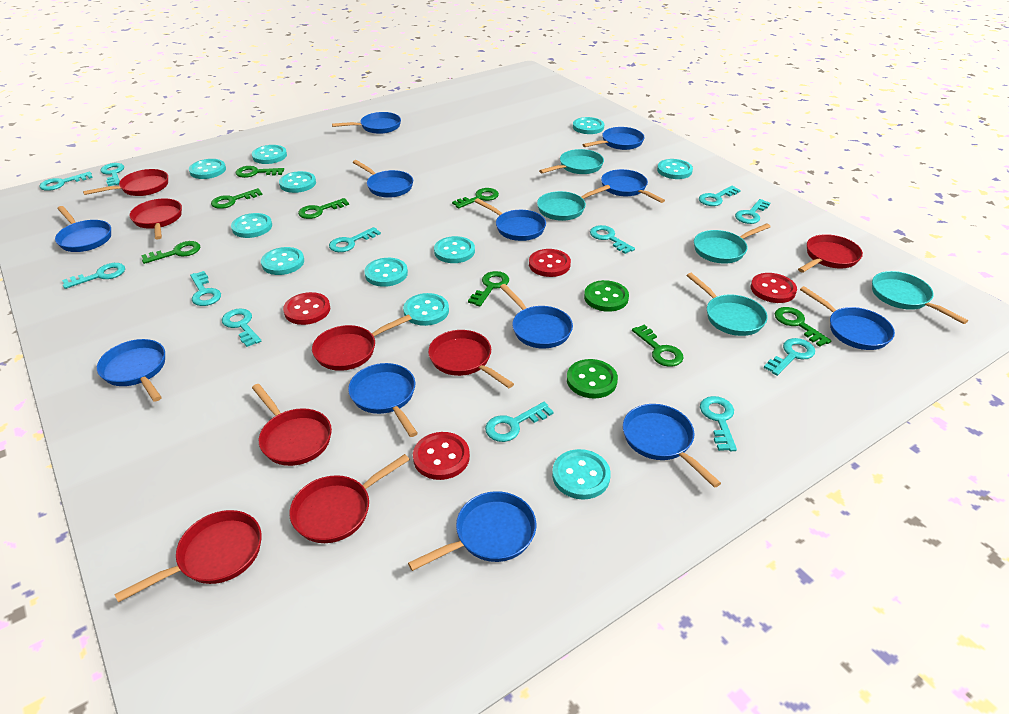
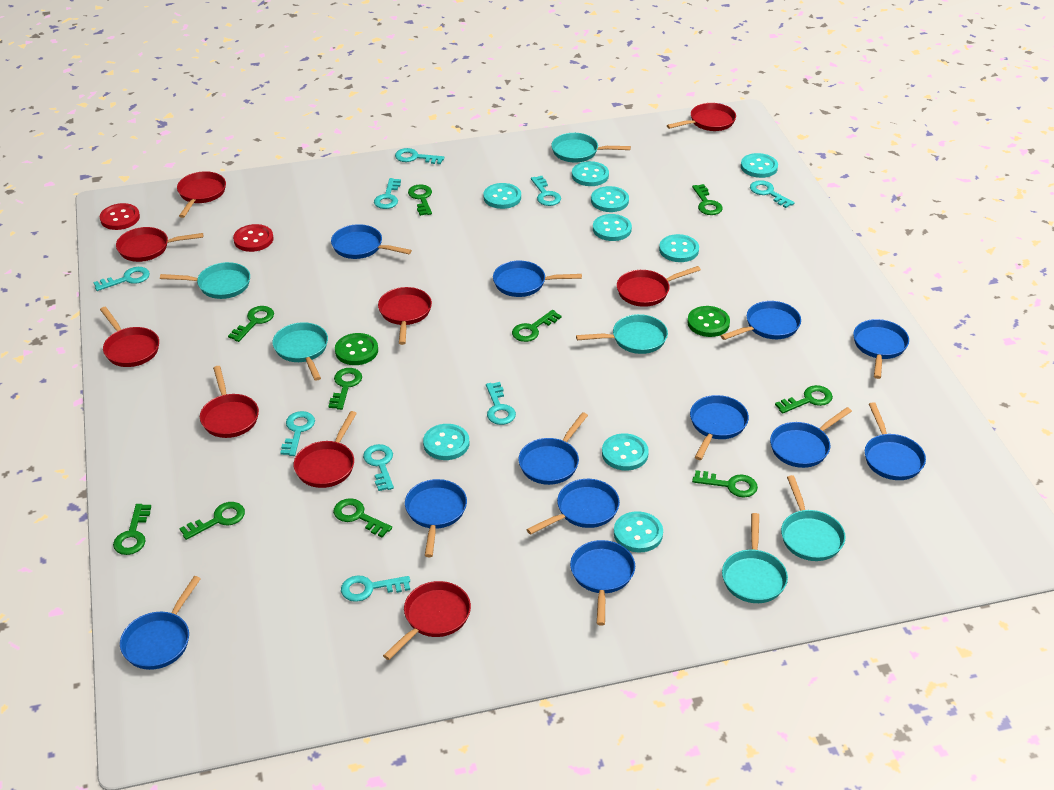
green key: [141,241,200,264] [211,188,263,209] [236,166,284,178] [298,198,349,219] [452,188,499,208] [468,271,509,307] [632,325,684,367] [775,307,831,347] = 8 -> [113,504,151,555] [179,502,245,540] [228,306,274,342] [328,368,362,410] [333,498,392,537] [408,184,432,216] [512,310,562,342] [692,184,723,215] [692,470,758,497] [775,385,833,414] = 10
red button: [283,292,330,325] [413,432,470,480] [529,249,571,277] [751,273,797,303] = 4 -> [100,203,140,230] [233,224,274,252] = 2
red pan: [83,169,168,196] [114,510,261,602] [129,198,182,240] [252,384,332,466] [289,454,410,543] [312,314,412,371] [428,330,514,388] [798,234,863,273] = 8 -> [100,307,159,367] [116,227,203,262] [177,171,226,218] [200,366,259,438] [294,411,357,488] [378,287,432,345] [383,581,471,660] [617,266,701,307] [667,103,736,131] = 9
turquoise button: [189,159,226,179] [231,213,272,238] [252,145,287,164] [261,247,304,275] [279,171,316,193] [364,258,408,287] [403,293,449,326] [434,236,475,263] [552,449,611,500] [573,117,604,134] [657,159,693,179] = 11 -> [423,424,469,460] [483,183,521,209] [572,161,609,186] [591,186,629,212] [593,214,632,241] [602,433,649,471] [614,511,663,552] [659,234,699,262] [741,153,778,178] = 9
turquoise key: [40,172,93,191] [62,263,125,289] [100,163,124,186] [190,271,221,306] [222,308,261,347] [329,227,381,252] [485,402,554,442] [590,225,635,254] [699,186,741,206] [700,396,737,451] [735,199,770,224] [764,338,815,376] = 12 -> [93,267,150,291] [280,411,315,456] [341,575,410,602] [363,444,394,491] [374,178,401,209] [395,148,444,164] [486,382,516,425] [531,176,561,206] [750,180,795,208] = 9
turquoise pan: [537,185,610,221] [539,149,604,174] [686,273,768,336] [694,223,770,264] [872,271,968,324] = 5 -> [160,262,250,299] [273,322,328,381] [551,133,631,163] [576,314,668,354] [722,513,788,603] [781,475,846,561] = 6

